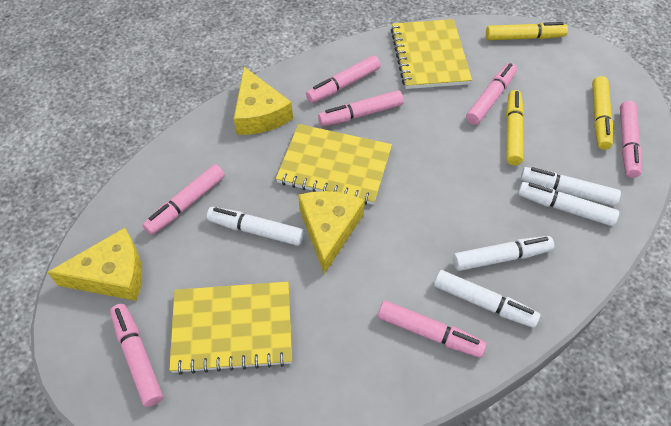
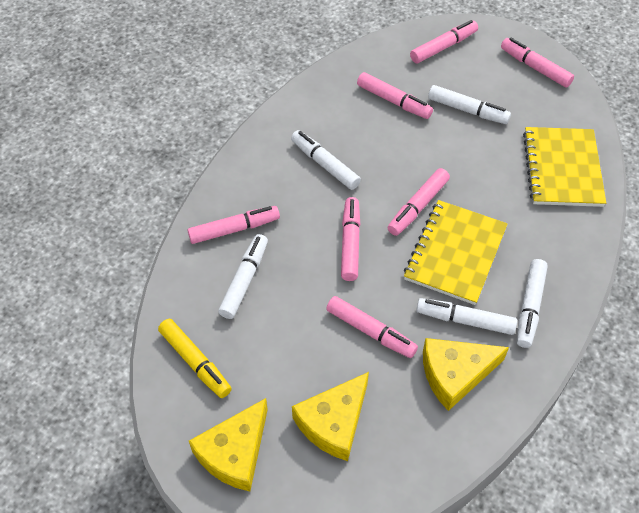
yellow marker: [486,22,568,40] [506,90,524,165] [592,76,613,150] = 3 -> [158,319,232,398] = 1
yellow notebook: [169,282,292,375] [276,124,392,205] [391,19,472,89] = 3 -> [404,200,508,305] [523,127,606,207] = 2

